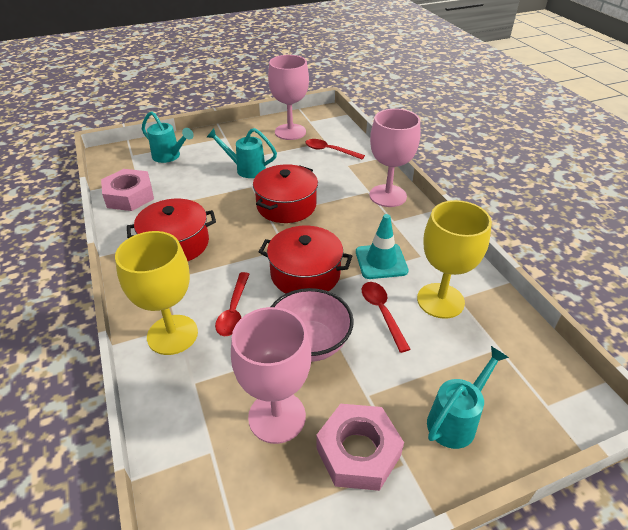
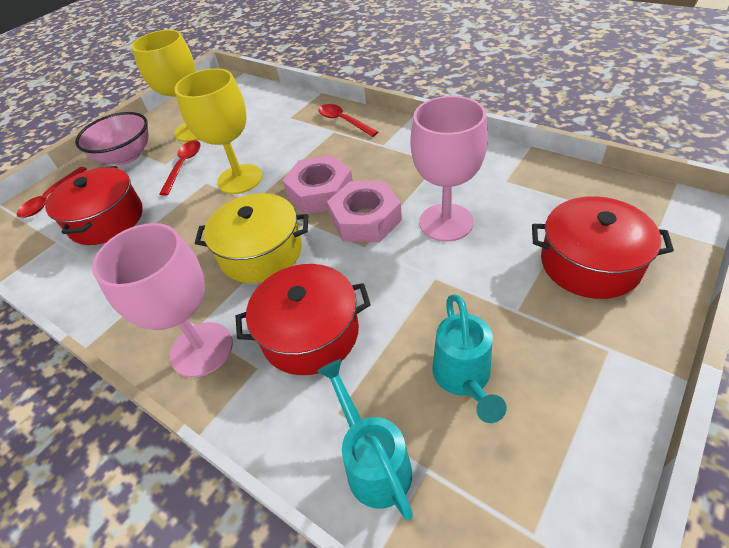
pink goblet: [231,307,311,444] [268,55,309,140] [369,109,420,207] = 3 -> [92,223,233,378] [410,96,488,242] = 2
turquoise traffic cone: [356,214,409,279] = 1 -> none = 0
turquoise watering can: [142,111,194,163] [207,128,277,178] [427,346,509,449] = 3 -> [317,359,413,520] [432,294,506,423] = 2
yellow pot: none = 0 -> [195,193,308,283] = 1

